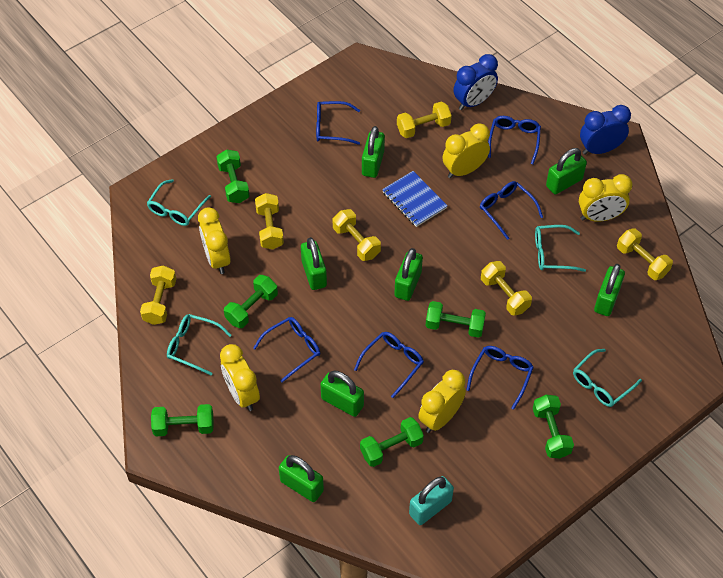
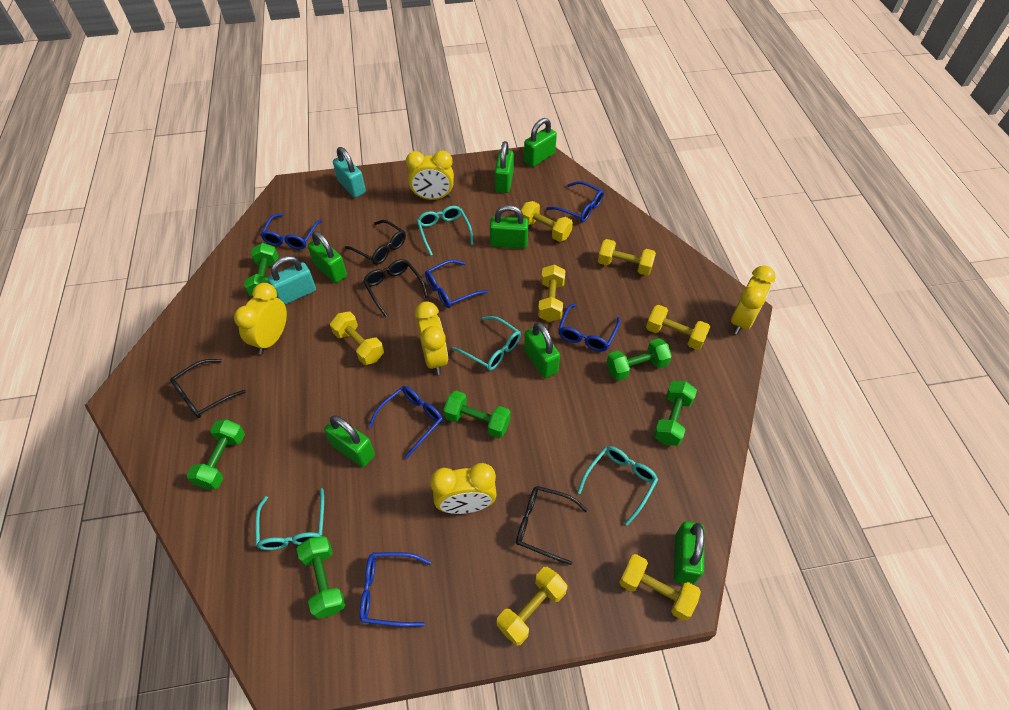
black glasses: none = 0 -> [170,359,246,418] [345,220,406,265] [363,259,428,317] [516,486,588,565] = 4
blue clock: [453,54,498,110] [580,105,631,155] = 2 -> none = 0
blue notebook: [382,171,448,227] = 1 -> none = 0
turquoise padlock: [409,476,454,525] = 1 -> [268,256,316,305] [333,147,366,198] = 2
yellow dumbbell: [140,266,176,325] [255,193,284,250] [333,209,381,261] [397,101,452,138] [481,261,532,316] [617,229,673,280] = 6 -> [330,312,384,365] [497,567,567,646] [521,201,573,242] [538,264,566,322] [598,239,656,275] [619,554,701,621] [646,305,710,350] = 7

